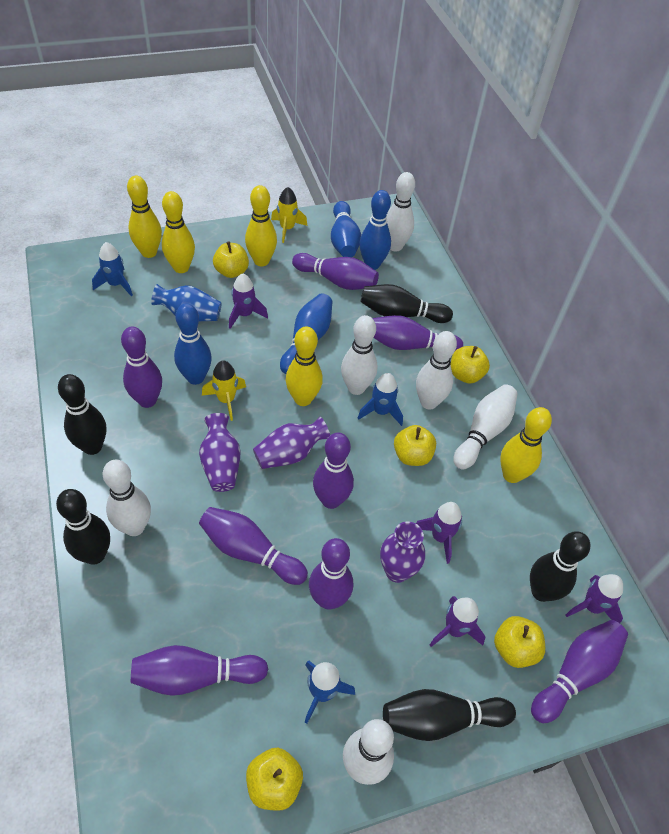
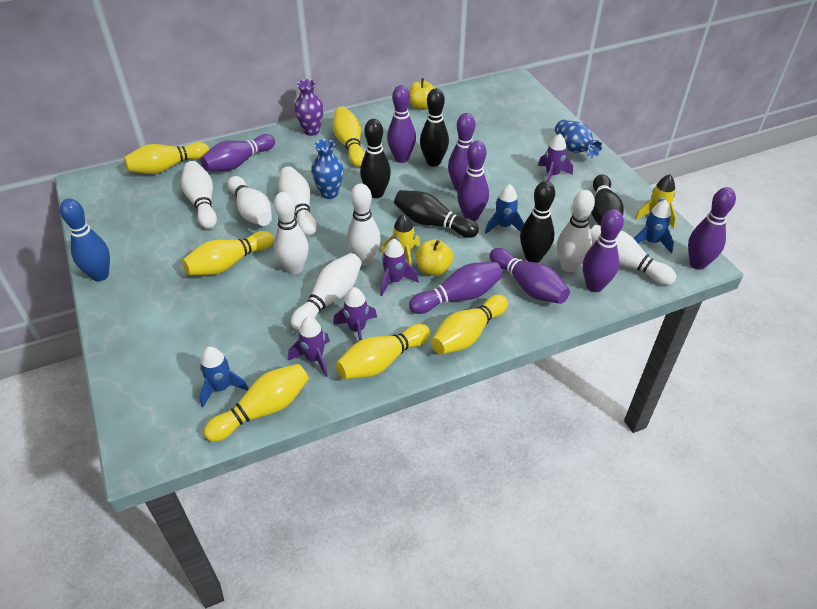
blue bowling pin: [174,303,212,385] [280,293,332,374] [331,201,361,257] [359,190,391,270] = 4 -> [60,199,110,281] = 1
blue vase: [151,284,222,321] = 1 -> [311,139,343,199] [555,120,602,158] = 2
purple vase: [199,413,240,492] [253,416,330,469] [380,521,425,583] = 3 -> [295,79,324,136] = 1
white bowling pin: [103,460,151,536] [341,315,377,395] [343,719,394,785] [387,172,415,251] [416,331,457,409] [453,384,518,469] = 6 -> [181,161,217,229] [227,176,272,226] [274,192,309,274] [278,166,317,236] [291,253,362,331] [347,183,381,266] [557,190,595,272] [590,225,676,285] = 8
yellow apple: [213,241,249,278] [246,748,303,811] [394,425,436,466] [450,346,490,384] [494,616,545,668] = 5 -> [409,78,435,110] [416,239,453,276] = 2
yellow bowling pin: [127,176,162,258] [162,191,195,273] [245,185,277,266] [286,326,323,406] [500,407,552,483] = 5 -> [124,142,209,174] [182,231,274,275] [204,363,309,442] [333,106,365,167] [336,324,430,379] [431,295,508,354] = 6

